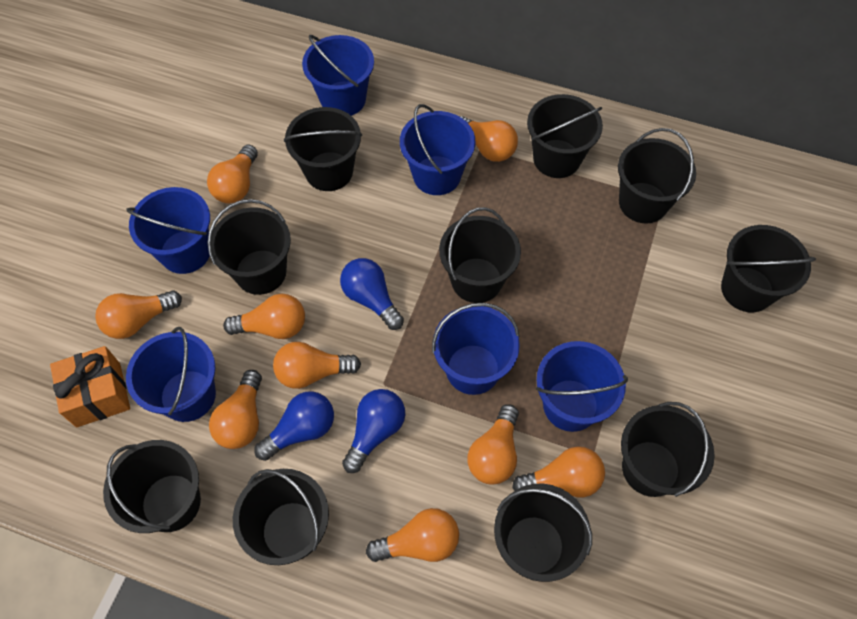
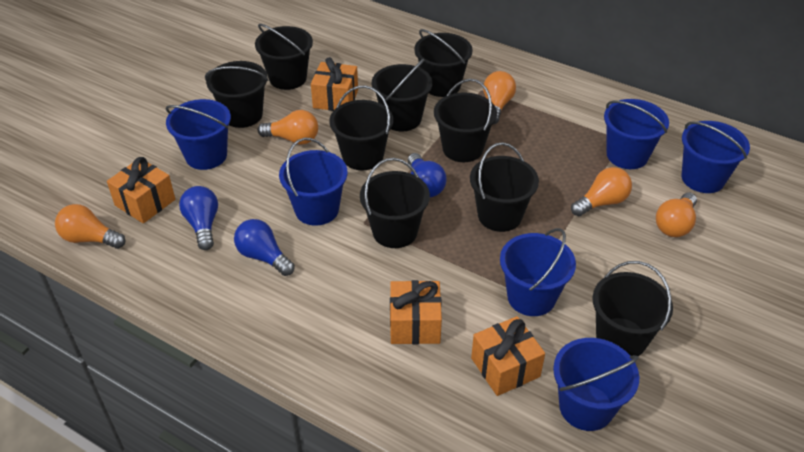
black bucket: [103,440,201,533] [208,199,291,295] [233,469,329,565] [284,107,362,191] [439,207,521,303] [494,484,592,582] [527,94,603,178] [618,128,696,224] [621,402,715,497] [721,225,816,312] = 10 -> [205,61,268,128] [255,24,313,90] [329,86,393,170] [360,158,430,248] [372,59,432,131] [414,29,473,97] [434,79,497,162] [470,142,539,232] [592,261,673,356] = 9
orange gift: [50,346,130,427] = 1 -> [107,157,175,224] [311,57,358,111] [390,280,442,344] [471,316,545,396] = 4
orange light bulb: [95,290,182,339] [207,144,258,203] [209,370,262,449] [223,294,305,339] [273,342,361,389] [366,508,459,562] [459,116,518,162] [468,404,519,485] [512,446,605,497] = 9 -> [55,204,125,249] [258,110,318,145] [483,71,516,124] [571,167,632,216] [656,192,697,237] = 5

